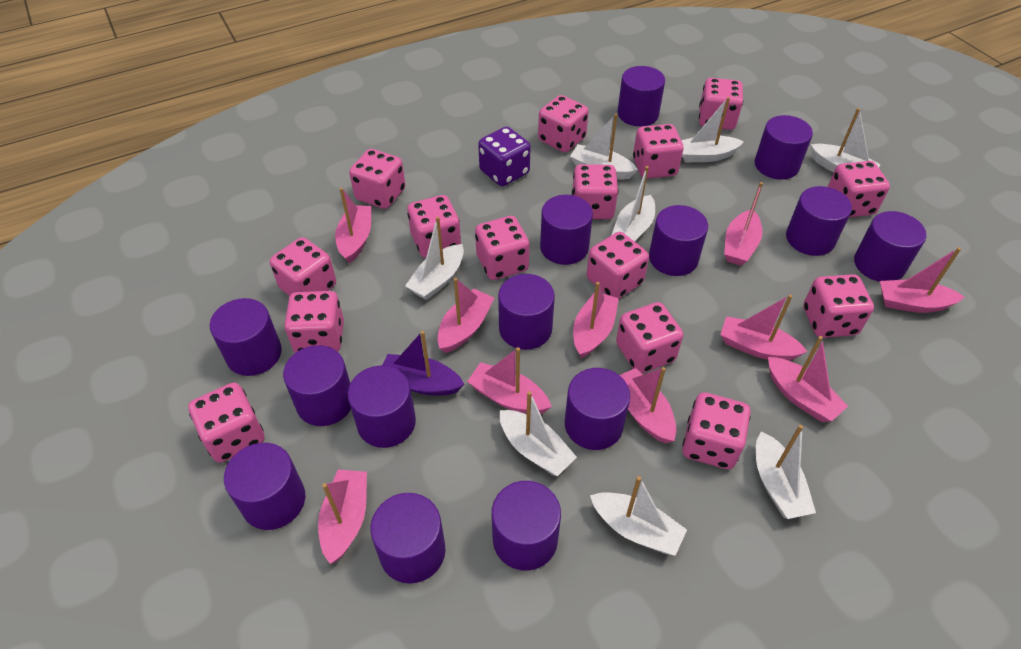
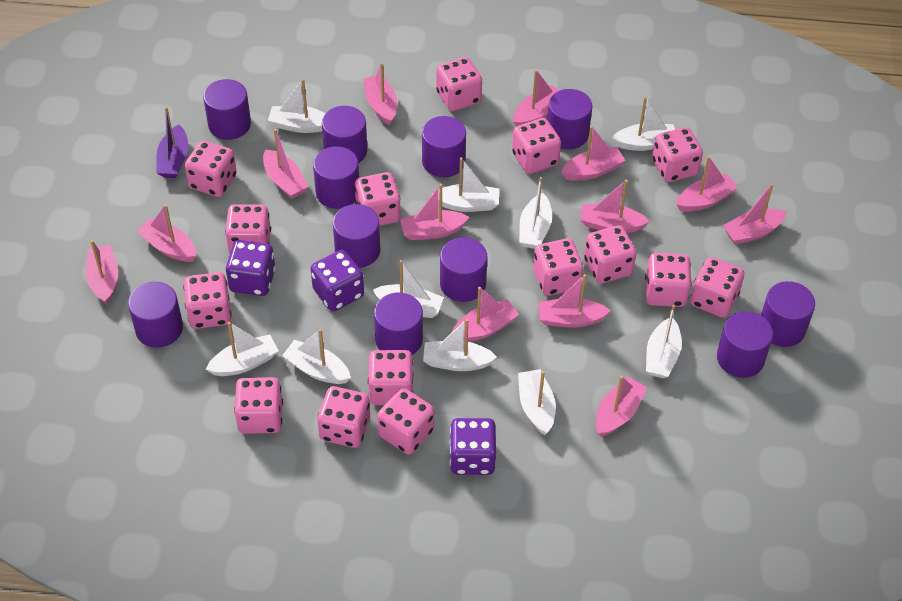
pink boat: [318,469,367,564] [335,187,371,263] [437,278,494,353] [467,347,551,414] [573,282,619,358] [620,367,676,443] [720,295,807,361] [724,182,763,265] [768,336,848,422] [880,247,964,313] = 10 -> [85,240,118,304] [137,204,196,262] [263,129,308,199] [363,63,397,125] [400,184,469,240] [452,287,519,342] [513,70,559,127] [538,274,611,328] [561,126,626,181] [580,179,649,233] [596,376,647,436] [676,156,738,212] [723,183,787,245] = 13
purple cylinder: [210,298,282,376] [224,443,306,530] [283,345,351,426] [348,365,416,448] [371,493,445,584] [492,481,561,570] [498,274,555,350] [540,195,593,265] [565,368,630,450] [617,66,665,126] [649,205,708,276] [755,115,813,180] [786,186,852,256] [854,211,926,282] = 14 -> [128,282,183,348] [203,79,251,140] [313,146,359,209] [322,106,367,163] [333,204,380,268] [374,293,423,355] [422,116,466,177] [440,237,488,302] [547,89,592,149] [717,311,773,378] [761,281,815,347] = 11
purple dice: [478,127,530,186] = 1 -> [226,240,275,296] [310,250,364,311] [450,418,497,475] = 3
white boat: [405,217,464,300] [500,391,577,476] [570,114,638,180] [590,476,687,556] [612,166,655,242] [681,97,744,162] [756,425,816,519] [811,108,881,172] = 8 -> [206,322,279,376] [268,79,326,133] [282,329,351,384] [373,260,444,318] [423,319,497,371] [431,157,499,212] [518,369,556,435] [519,177,552,249] [612,97,675,151] [646,305,682,378] = 10

